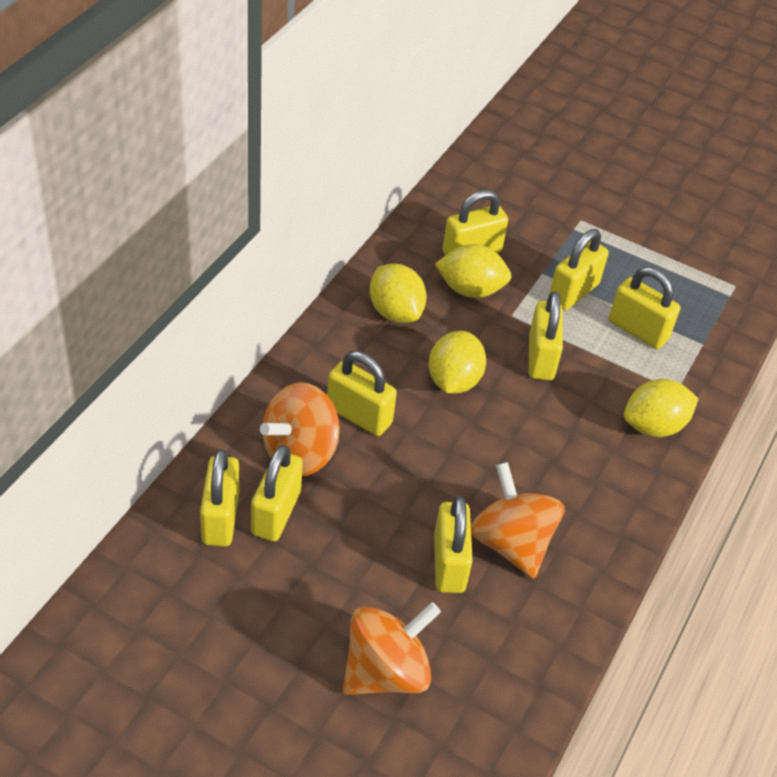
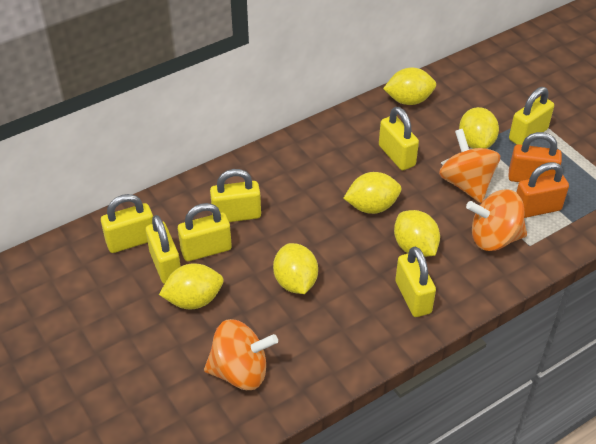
orange padlock: none = 0 -> [508,132,562,182] [516,162,569,218] = 2
yellow lemon: [369,264,427,323] [429,331,486,394] [435,244,512,298] [624,379,699,437] = 4 -> [159,263,223,309] [273,243,318,294] [343,172,401,214] [383,68,436,105] [394,210,440,257] [459,107,499,149] = 6
yellow padlock: [200,449,240,547] [251,445,303,541] [327,351,397,436] [434,496,473,593] [442,190,508,256] [529,291,563,380] [549,229,609,310] [609,267,680,349] = 8 -> [101,194,153,253] [146,215,181,284] [178,203,232,261] [210,169,261,222] [379,107,419,170] [395,246,436,317] [509,87,554,145] = 7

